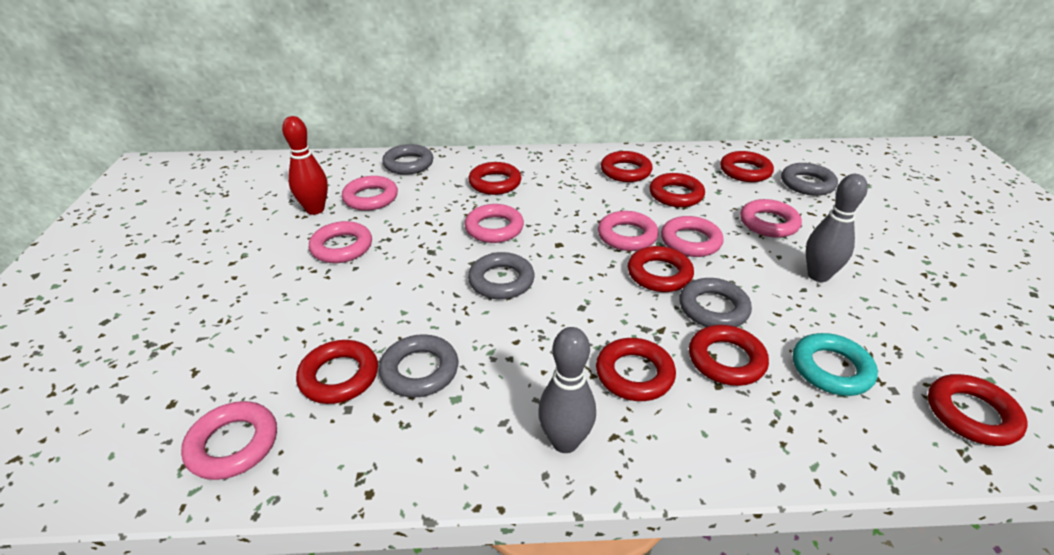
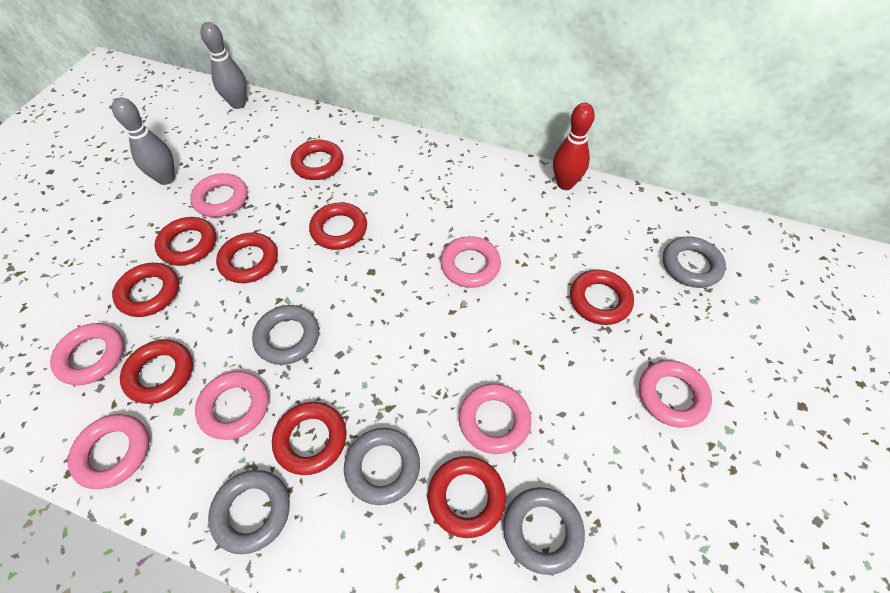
turquoise ring: [793,333,878,396] = 1 -> none = 0

